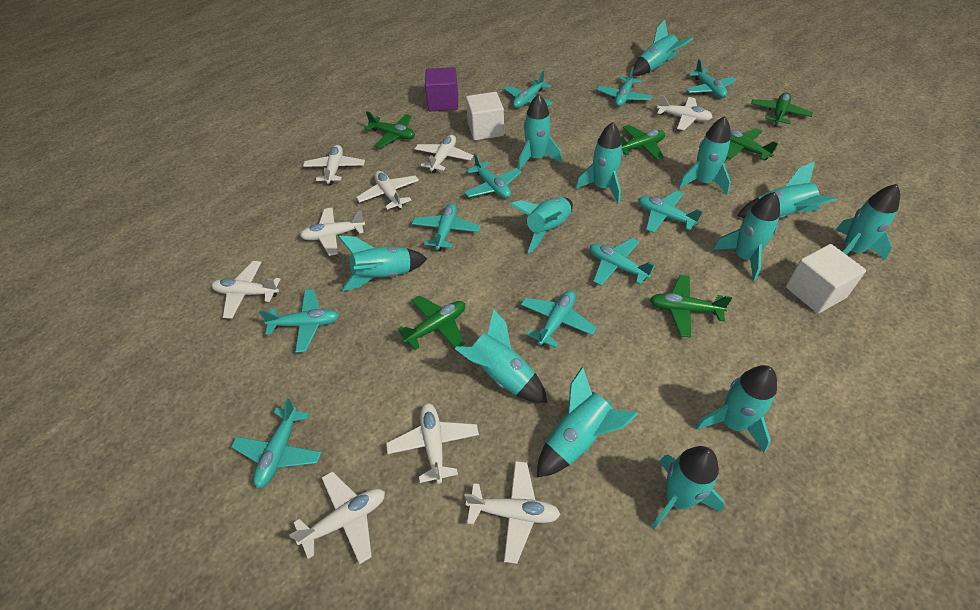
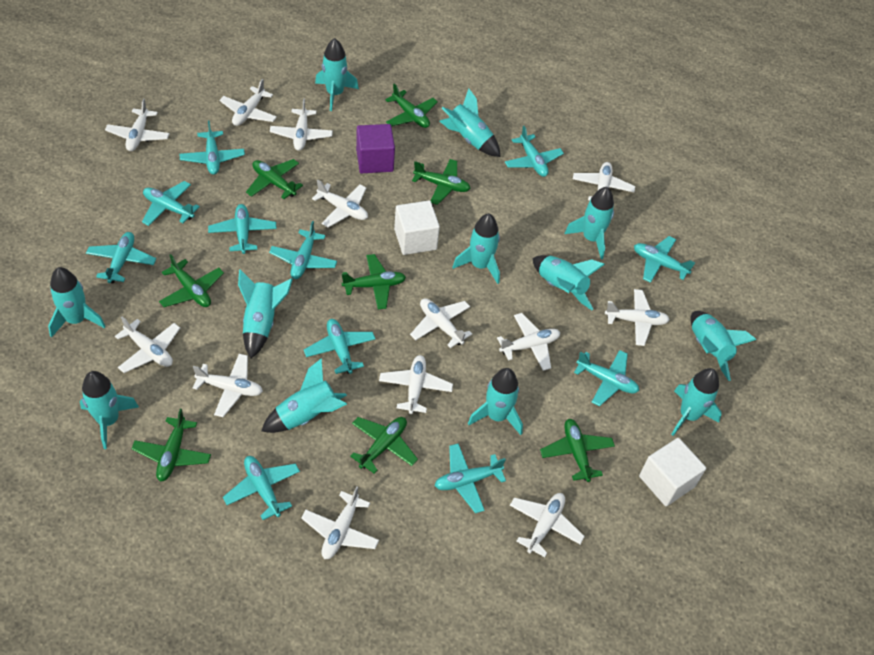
green plane: [364,111,415,148] [398,295,465,350] [621,125,665,160] [650,275,732,338] [726,128,778,160] [751,92,813,127] = 6 -> [132,409,211,482] [159,254,224,307] [246,159,303,199] [342,254,406,309] [350,417,418,474] [385,83,438,128] [412,159,471,205] [540,419,615,482] = 8
turquoise plane: [231,398,322,488] [259,289,339,353] [412,203,480,251] [464,153,521,198] [504,71,553,108] [521,291,597,348] [590,238,655,286] [597,67,653,107] [638,191,703,233] [685,59,737,98] = 10 -> [86,232,156,284] [142,181,200,226] [179,121,245,175] [208,204,277,254] [223,456,300,520] [269,221,337,279] [304,319,375,374] [435,443,506,513] [505,126,564,177] [574,350,639,406] [634,236,695,283] = 11
turquoise rocket: [338,236,427,291] [455,309,547,403] [510,197,573,253] [518,94,562,170] [537,367,639,477] [576,122,623,203] [633,20,693,76] [652,446,724,529] [678,116,731,195] [695,365,777,453] [713,192,780,281] [737,161,837,219] [836,184,900,259] = 13 -> [48,267,106,338] [80,371,139,449] [238,269,293,358] [261,358,347,433] [315,38,359,111] [440,89,500,157] [453,213,500,284] [468,368,523,435] [533,255,605,310] [565,187,614,260] [671,368,722,436] [690,311,756,381] = 12
white plane: [212,261,281,319] [289,471,385,564] [300,207,365,256] [303,145,365,185] [356,171,419,210] [386,403,479,484] [415,135,473,173] [464,461,561,564] [657,95,712,130] = 9 -> [105,99,170,151] [115,316,180,373] [193,354,263,417] [219,79,277,126] [270,98,333,151] [301,486,379,559] [312,180,368,227] [379,355,453,414] [410,298,472,348] [497,313,560,371] [510,493,585,557] [573,162,635,200] [605,289,670,346] = 13

